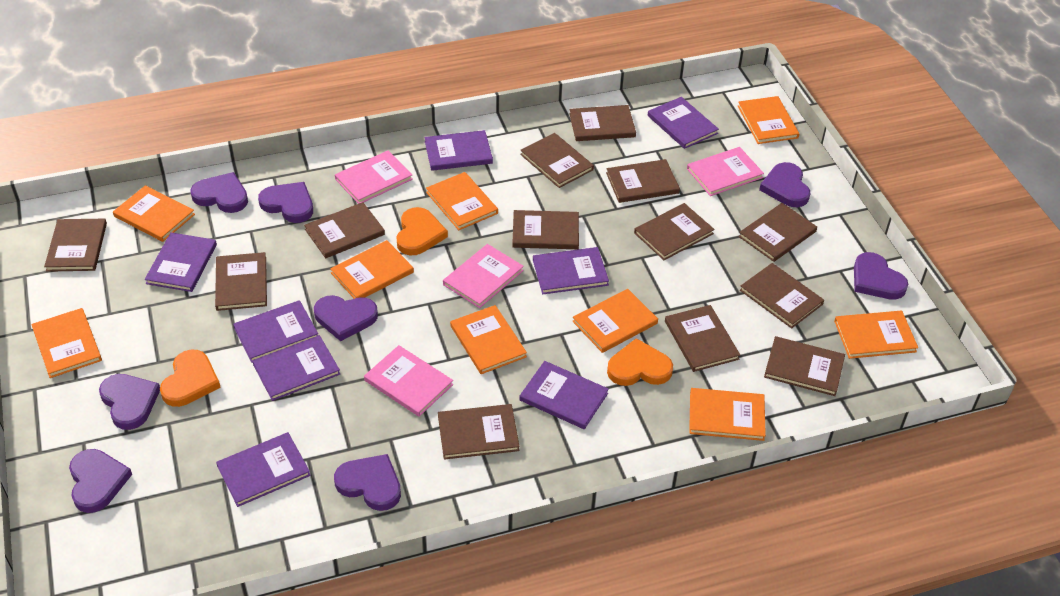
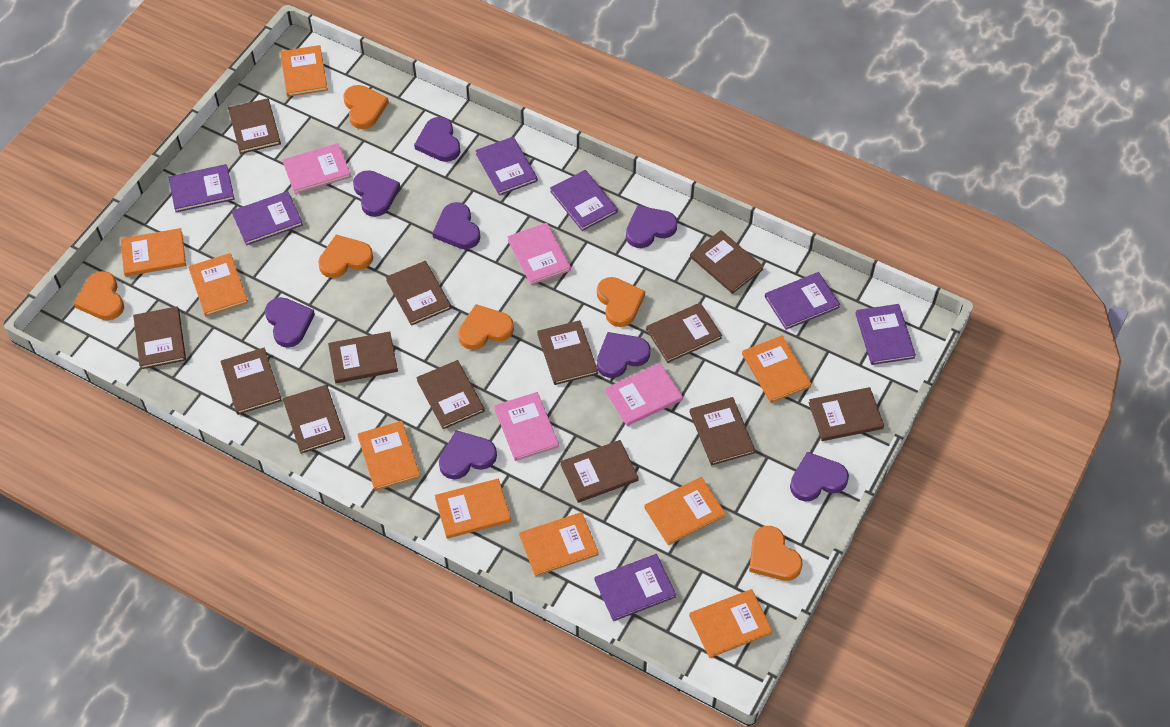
orange heart: [160,350,221,407] [396,207,448,255] [607,338,673,386] = 3 -> [74,271,124,321] [318,235,373,278] [344,85,389,129] [458,304,514,350] [597,277,645,327] [749,526,802,581] = 6
purple book: [145,232,217,292] [216,432,310,507] [233,300,318,363] [252,335,340,401] [425,130,493,171] [519,361,609,429] [533,247,609,294] [648,97,719,149] = 8 -> [168,164,235,212] [232,191,303,246] [475,137,538,196] [550,170,618,231] [595,554,676,621] [765,272,840,330] [855,304,916,365] = 7

